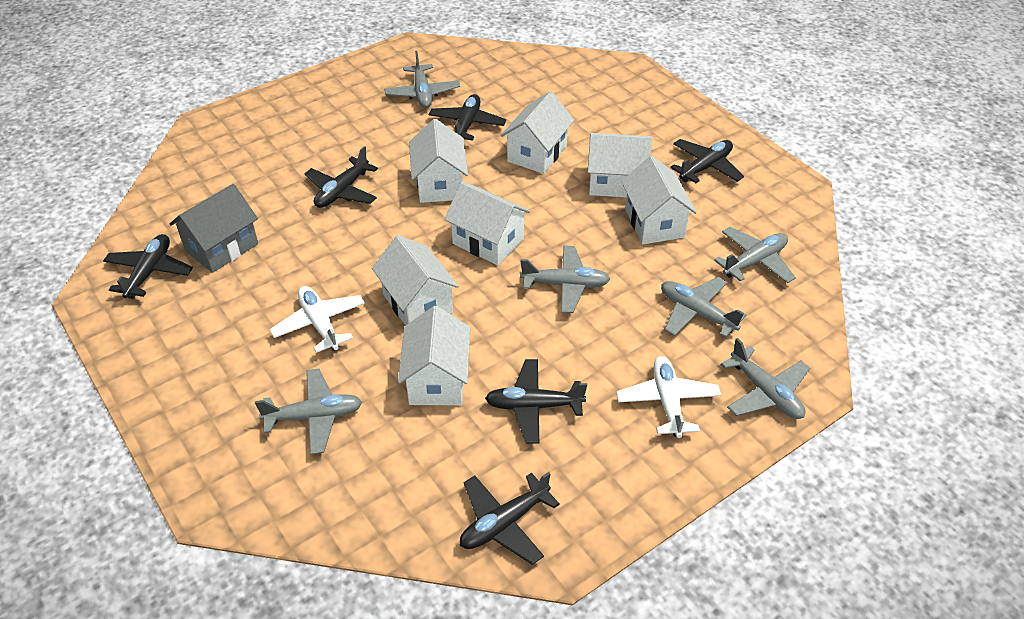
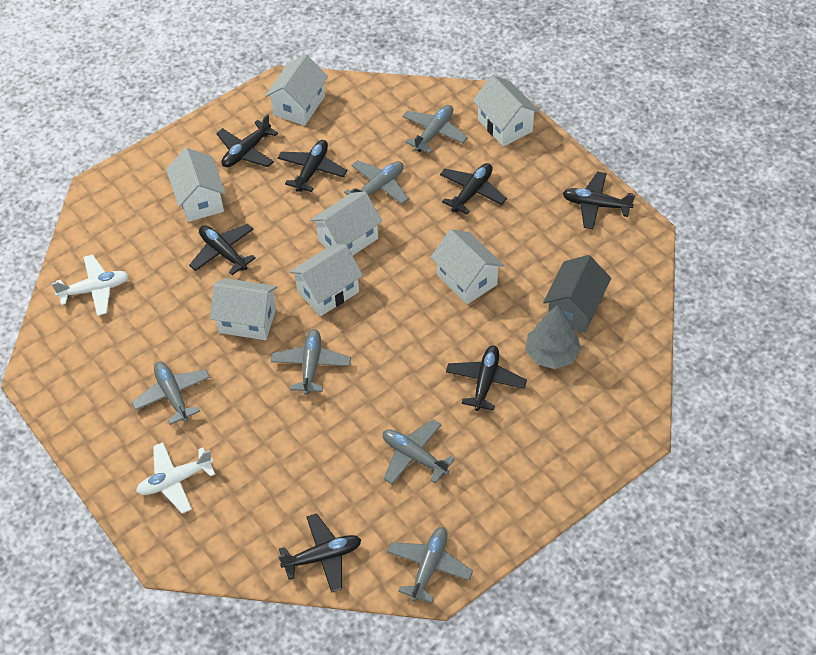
black plane: [103,234,193,299] [304,146,378,208] [429,94,506,140] [460,472,560,565] [485,359,587,443] [670,139,744,183] = 6 -> [189,224,256,275] [216,114,278,167] [278,140,347,192] [278,513,361,593] [440,163,507,214] [446,346,527,411] [563,172,635,229] = 7
grey tree: none = 0 -> [525,305,581,369] = 1

